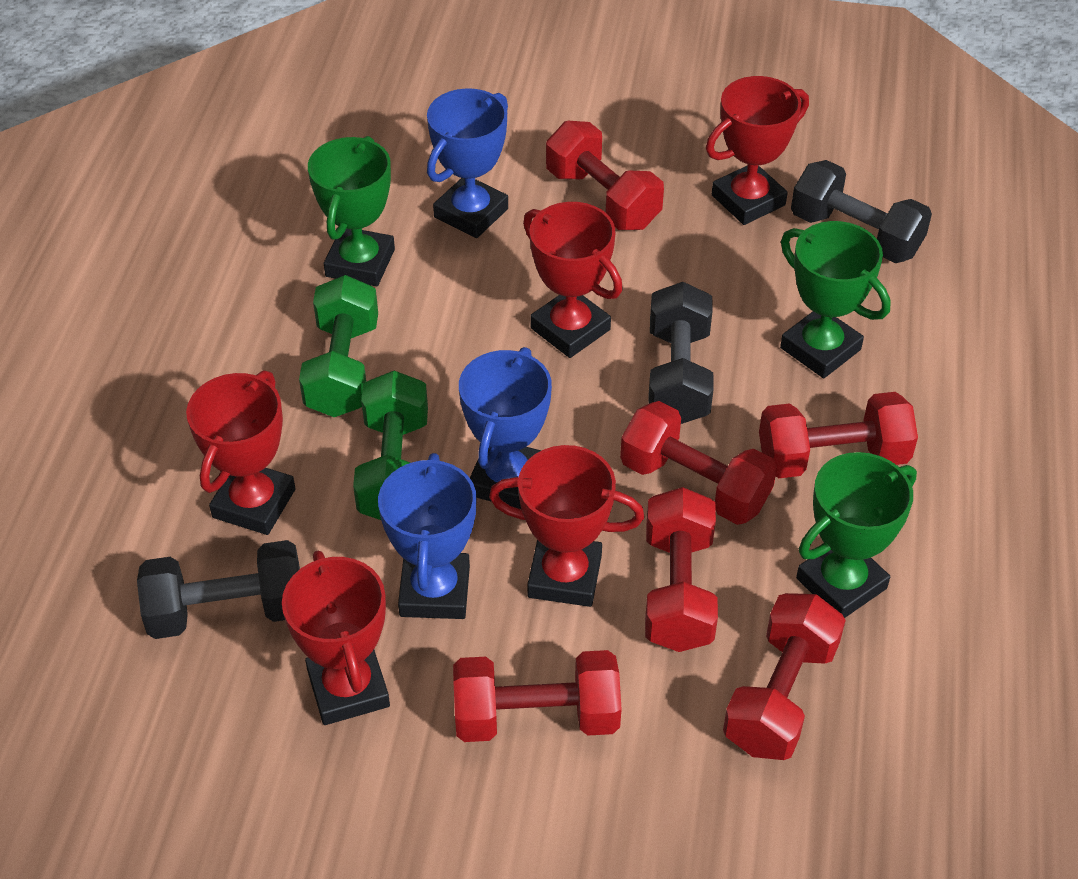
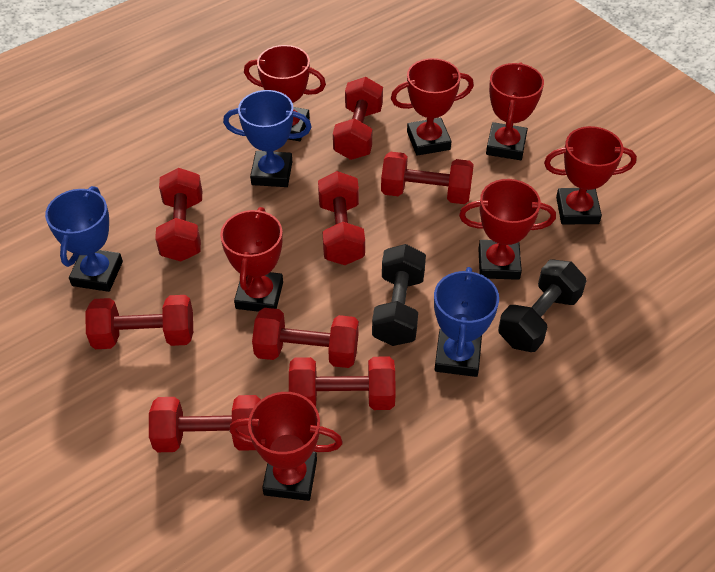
black dumbbell: [137,540,300,639] [648,282,714,424] [791,160,932,263] = 3 -> [372,244,426,346] [498,260,587,352] = 2
green dumbbell: [299,275,378,417] [353,371,428,520] = 2 -> none = 0
green trophy: [308,136,395,286] [780,221,891,378] [796,452,917,618] = 3 -> none = 0
red dumbbell: [453,650,621,742] [546,121,664,230] [620,401,777,525] [645,487,718,652] [723,593,846,760] [759,392,918,478] = 6 -> [85,295,193,349] [149,395,261,452] [155,168,202,262] [252,308,359,368] [289,357,396,410] [318,171,365,265] [333,77,383,160] [381,152,474,204] = 8
red trophy: [186,370,296,535] [282,550,390,725] [489,445,644,607] [523,202,623,358] [706,76,809,225] = 5 -> [220,207,283,312] [229,392,343,501] [244,45,326,141] [391,58,474,156] [459,179,556,280] [486,62,544,160] [544,126,637,224] = 7

